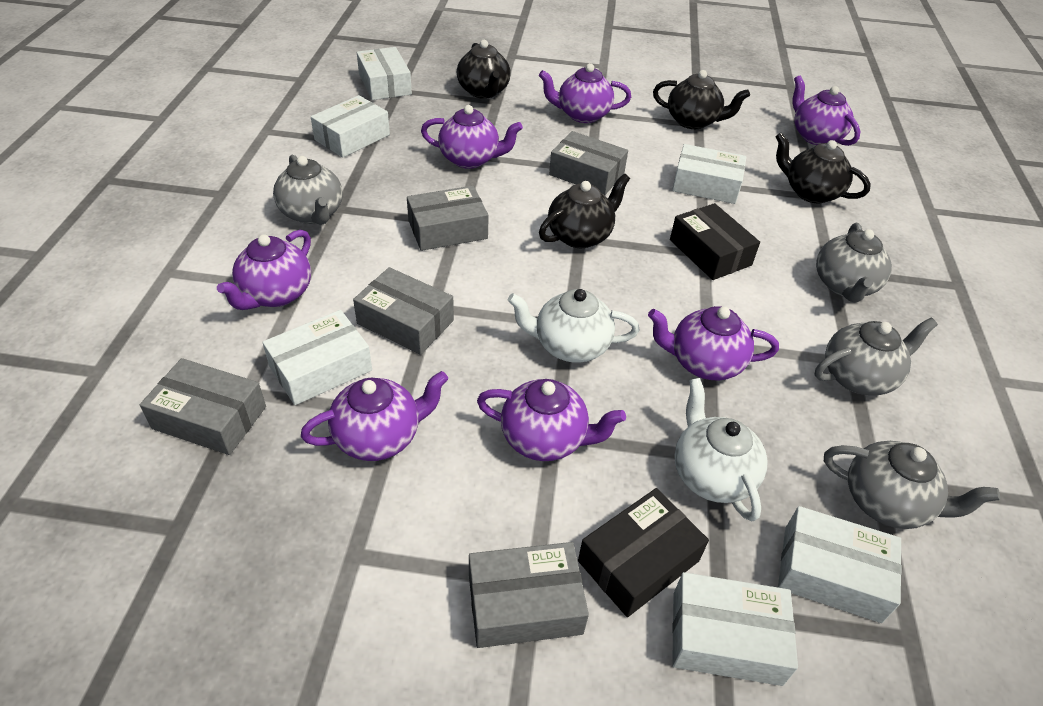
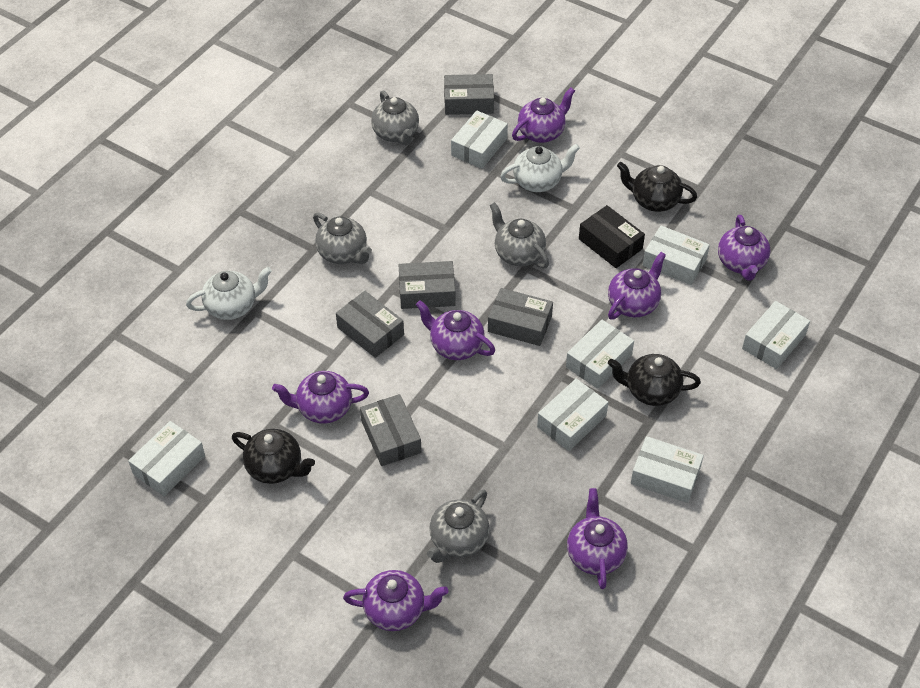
black box: [578,488,709,617] [670,203,760,280] = 2 -> [579,205,645,268] = 1
black teapot: [457,40,511,99] [539,173,630,248] [653,70,750,129] [775,132,871,204] = 4 -> [232,429,315,484] [608,354,701,406] [617,162,697,212] = 3
white box: [262,310,372,405] [311,95,390,158] [357,47,412,100] [672,144,746,204] [672,572,798,686] [778,506,902,623] = 6 -> [128,421,205,496] [451,111,508,169] [537,379,608,451] [566,320,634,389] [631,436,704,503] [643,226,710,285] [742,301,810,369] = 7

